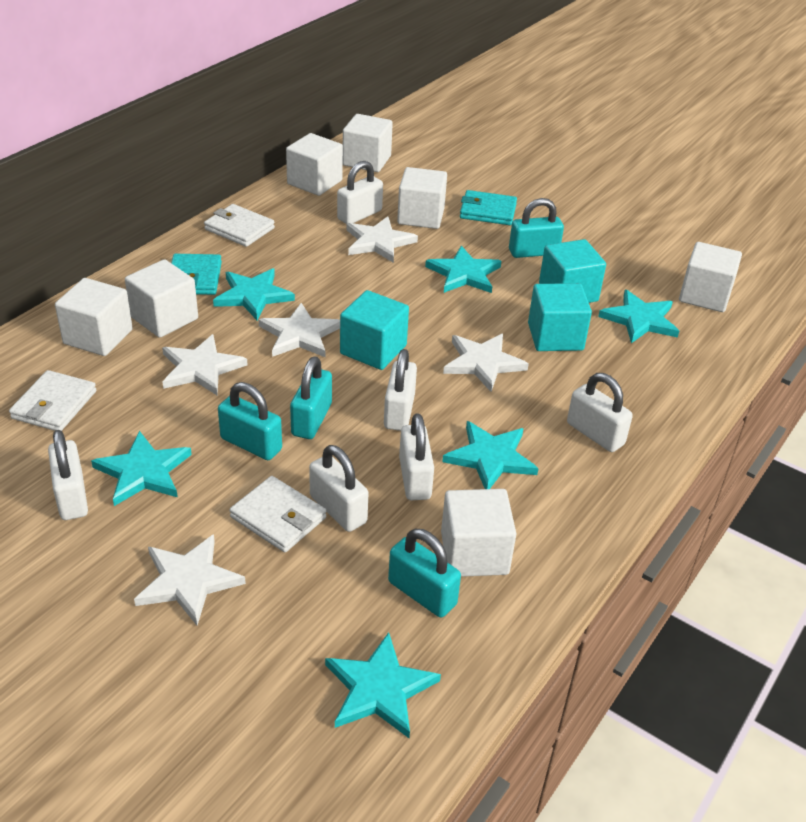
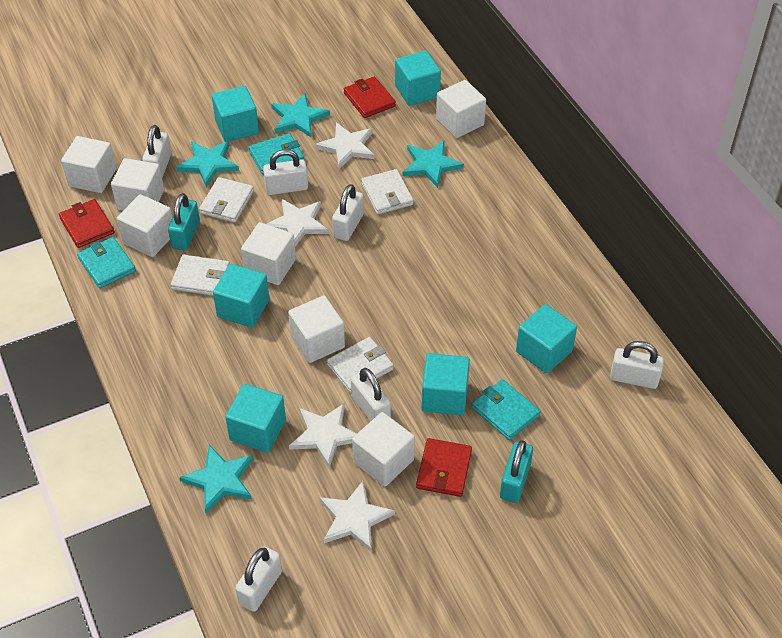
red wallet: none = 0 -> [59,199,114,248] [344,77,396,118] [416,438,472,497] = 3
turquoise cube: [340,290,409,370] [528,283,592,351] [539,239,606,303] = 3 -> [212,86,259,142] [213,264,269,328] [225,384,286,453] [395,51,441,106] [421,353,470,415] [516,304,577,374] = 6
turquoise padlock: [218,382,282,460] [290,357,332,439] [388,528,461,617] [509,198,564,258] = 4 -> [168,193,200,250] [500,440,533,503] = 2
turquoise star: [91,431,192,506] [213,268,295,320] [325,632,441,738] [425,246,501,293] [442,421,539,489] [598,290,679,343] = 6 -> [176,141,239,187] [179,445,253,513] [271,93,330,137] [402,140,464,188] = 4
turquoise wallet: [171,254,222,295] [460,190,517,225] = 2 -> [77,237,136,288] [248,133,304,175] [471,379,541,440] = 3
white star: [134,534,246,626] [162,334,247,395] [259,303,340,357] [346,216,418,263] [443,334,529,392] = 5 -> [267,199,329,247] [289,404,357,468] [315,123,375,169] [320,481,395,551] = 4
white wallet: [9,370,96,431] [204,204,275,247] [230,476,326,552] = 3 -> [171,255,230,296] [199,177,254,223] [327,337,394,393] [361,169,413,214] = 4

